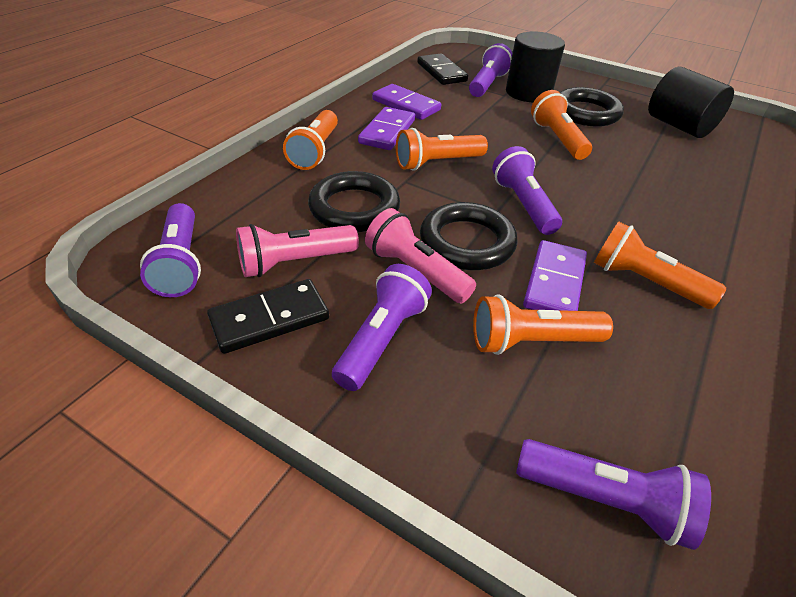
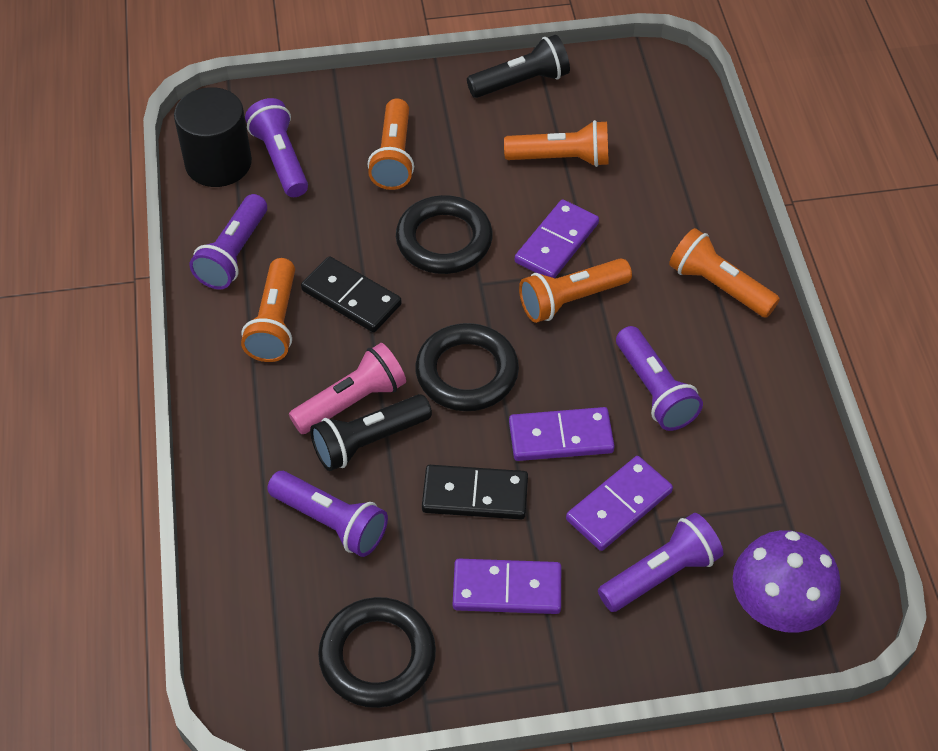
black cylinder: [506,31,565,102] [648,67,734,138] = 2 -> [174,87,252,187] = 1
black flashlight: none = 0 -> [310,394,432,471] [467,35,570,98] = 2
pink flashlight: [236,224,359,277] [365,208,476,303] = 2 -> [289,343,406,434] = 1
purple domino: [358,107,415,150] [372,84,441,120] [523,240,587,311] = 3 -> [453,559,561,614] [509,407,615,461] [515,199,599,278] [566,456,673,551] = 4
purple mushroom: none = 0 -> [733,530,841,632] = 1

